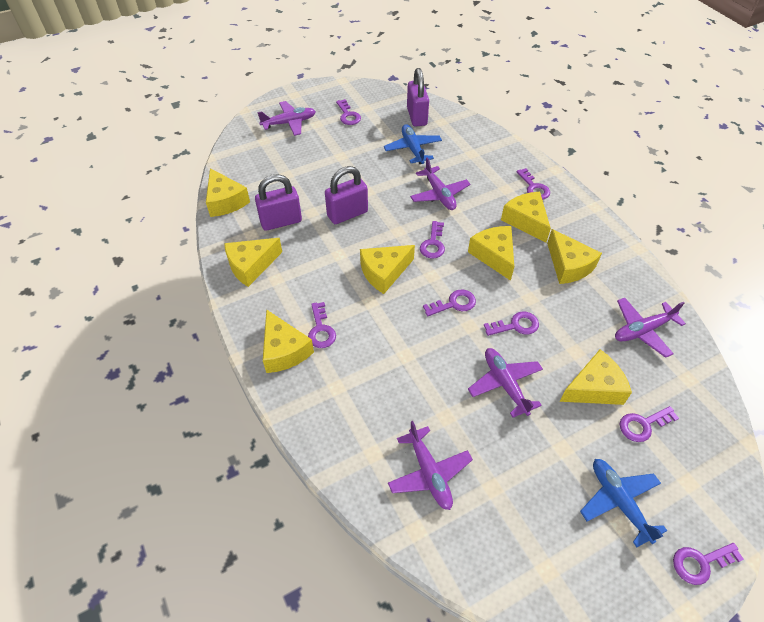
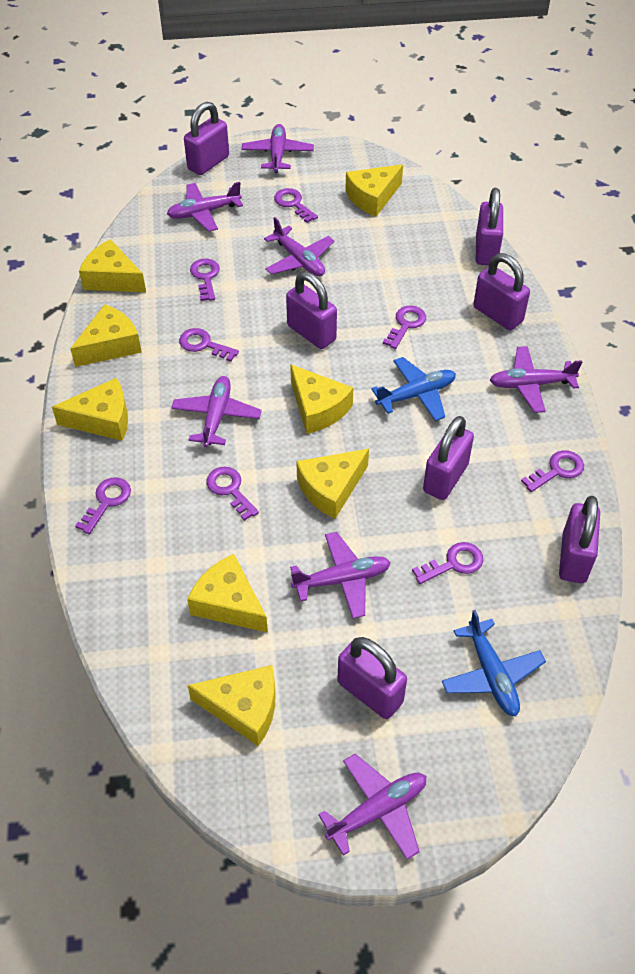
purple padlock: [255,174,302,231] [325,166,368,224] [407,68,429,127] = 3 -> [184,102,229,175] [286,272,337,349] [337,637,407,719] [423,416,474,500] [474,253,530,330] [476,188,503,265] [559,496,600,583] = 7
purple plane: [257,101,316,136] [388,421,473,510] [410,157,470,210] [468,348,543,418] [615,298,686,358] = 5 -> [167,182,243,232] [171,376,262,447] [241,124,314,173] [264,217,335,276] [290,532,391,619] [318,754,426,860] [490,346,582,413] = 7

